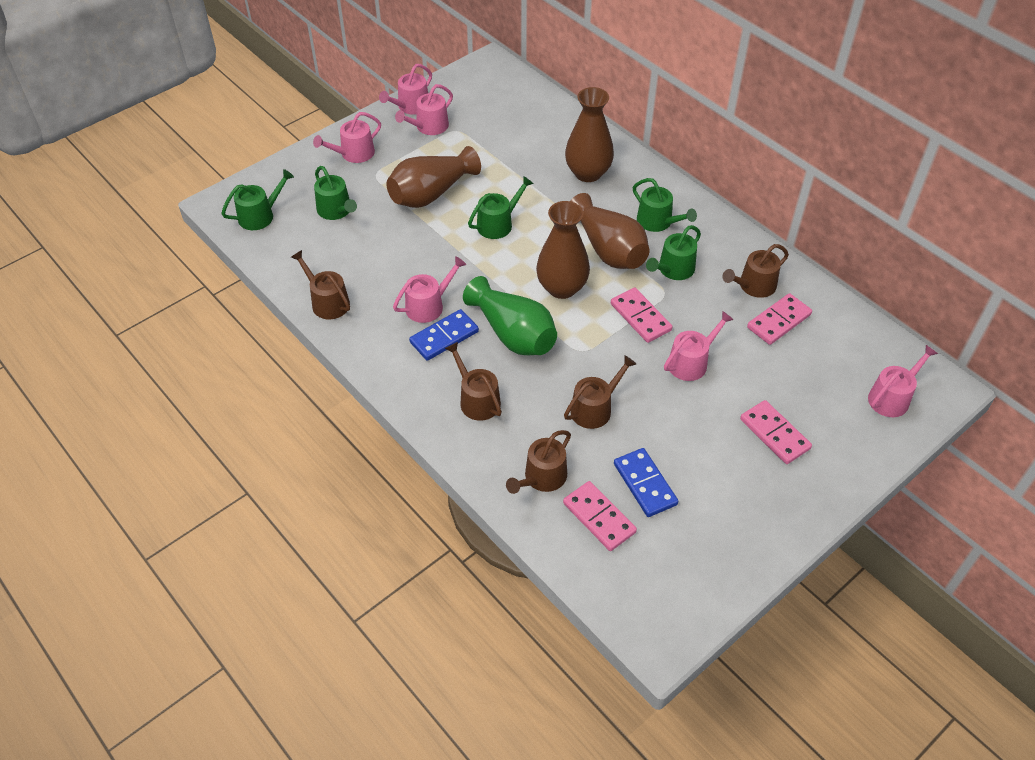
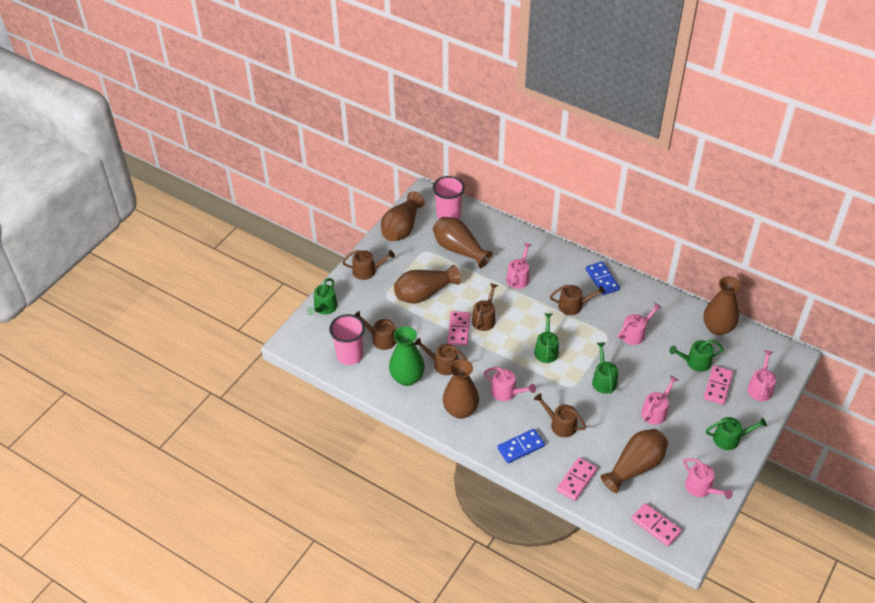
brown vase: [387,146,481,208] [536,201,590,299] [565,87,614,182] [570,193,650,269] = 4 -> [381,191,425,241] [394,265,461,304] [433,217,493,268] [443,359,479,419] [601,429,668,493] [703,276,741,336] = 6
brown watering can: [291,250,350,319] [445,342,502,421] [506,430,571,494] [564,355,636,429] [722,244,789,298] = 5 -> [342,250,395,280] [355,311,398,350] [414,338,467,375] [472,283,498,331] [534,393,586,437] [550,285,605,315] = 6
pink cup: none = 0 -> [329,314,365,365] [433,176,465,219] = 2

